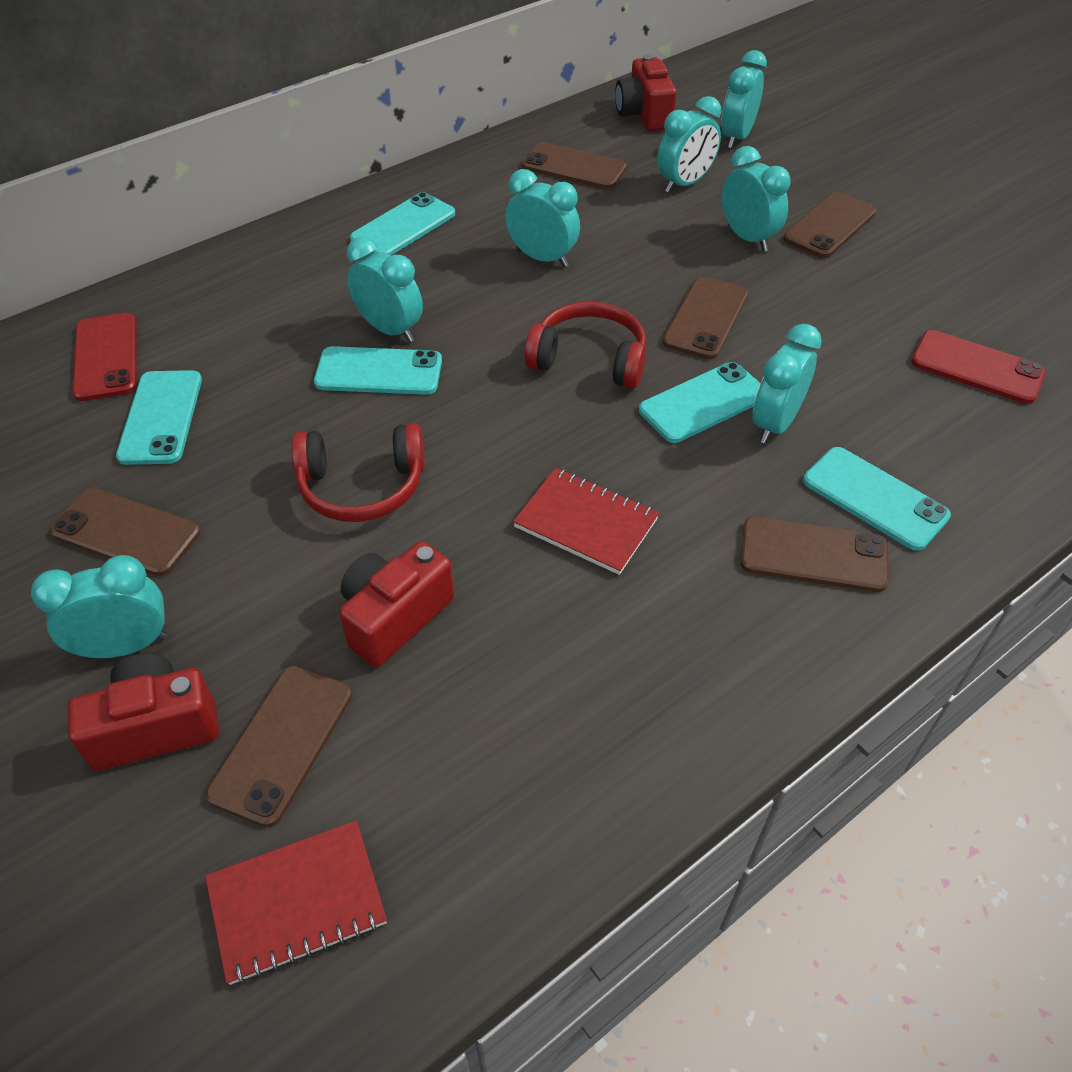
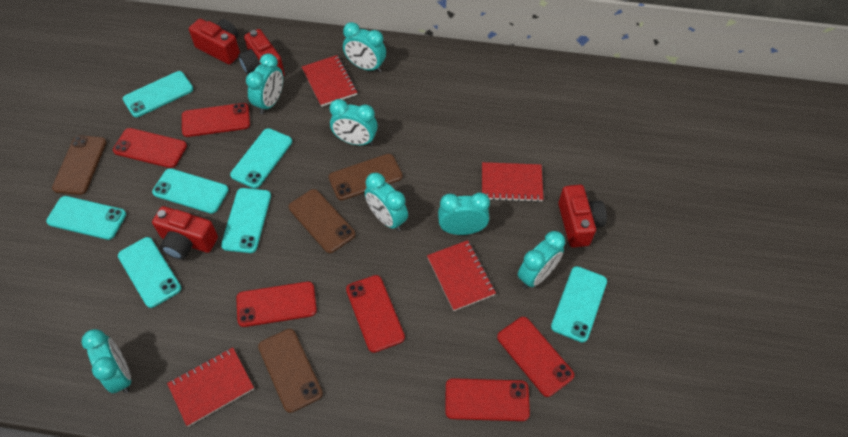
brown phone: [50,488,201,576] [206,665,352,827] [522,142,627,189] [662,276,748,359] [740,516,889,592] [783,192,876,258] = 6 -> [52,135,107,195] [258,329,323,413] [289,189,355,253] [328,154,403,200] = 4
red camera: [68,654,219,771] [339,541,454,667] [615,54,677,131] = 3 -> [152,206,218,260] [189,19,240,65] [238,29,285,76] [558,185,607,248] = 4
red headphones: [291,423,425,522] [524,301,646,389] = 2 -> none = 0
red notebook: [205,820,387,985] [513,468,659,575] = 2 -> [167,347,254,427] [302,55,357,107] [427,240,496,311] [482,162,543,202] = 4
red phone: [72,313,137,401] [911,330,1046,404] = 2 -> [113,128,187,168] [182,103,250,137] [236,282,317,327] [346,275,405,353] [445,378,530,421] [497,317,574,397] = 6
turquoise phone: [116,370,202,465] [314,346,442,395] [350,192,455,255] [639,362,761,443] [803,447,951,551] = 5 -> [46,196,126,240] [118,237,181,308] [123,71,193,117] [152,168,229,214] [221,188,271,253] [230,128,292,189] [551,266,607,343] = 7

